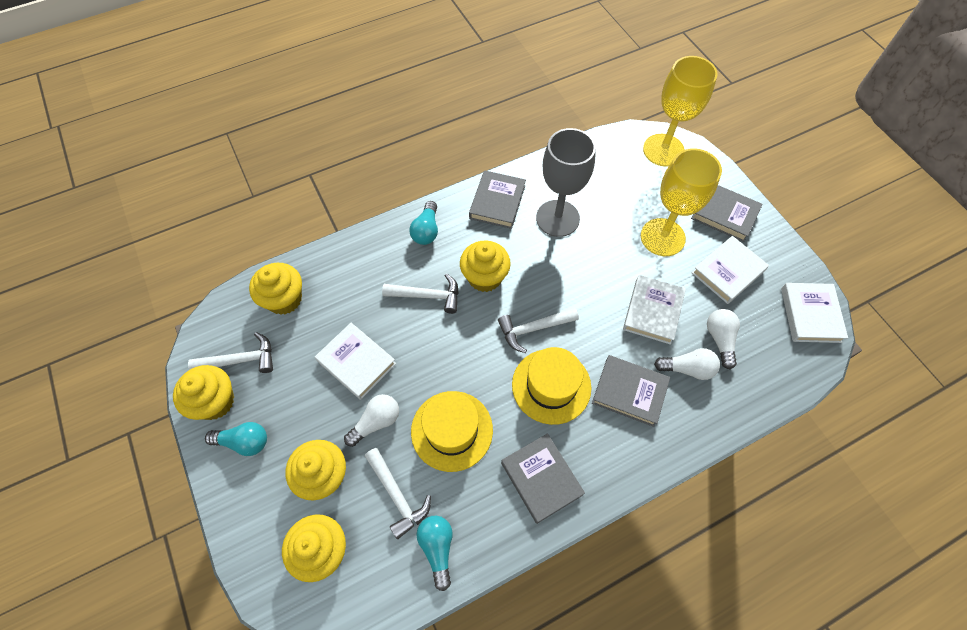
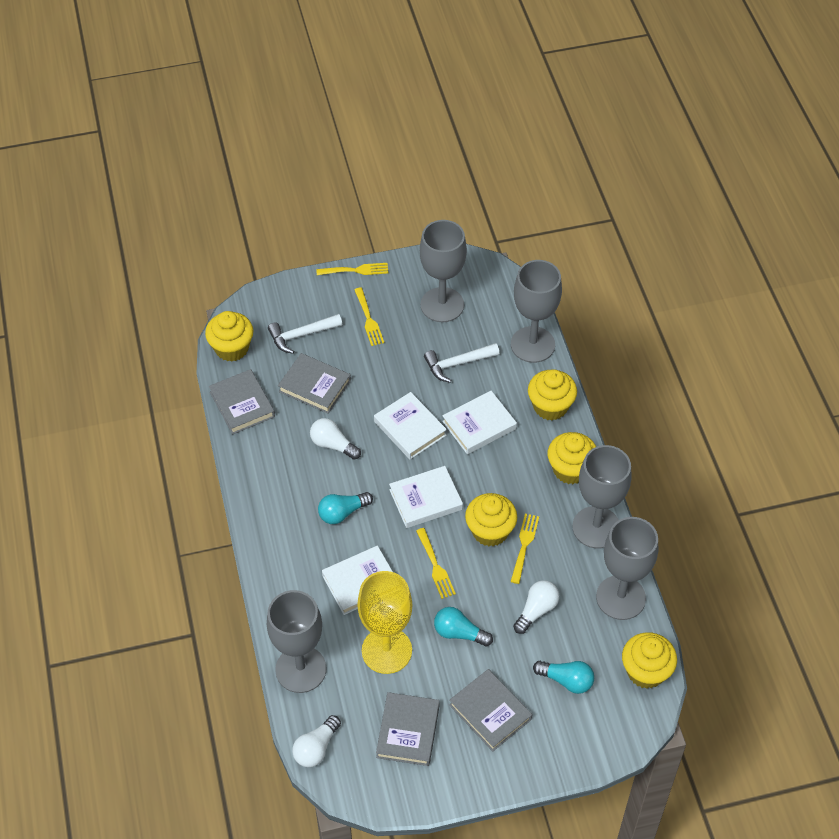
grey goblet: [536,128,596,237] = 1 -> [267,590,326,693] [420,220,467,322] [511,260,562,363] [572,445,632,548] [596,517,658,620] = 5
white hammer: [188,332,273,373] [365,448,431,539] [382,273,459,314] [498,308,579,353] = 4 -> [268,314,342,354] [424,343,499,383] = 2
yellow fork: none = 0 -> [316,263,388,275] [354,288,384,346] [416,528,456,599] [511,513,539,584] = 4
yellow goblet: [641,148,722,256] [643,56,718,167] = 2 -> [357,571,412,674] = 1
yellow hat: [411,391,493,472] [512,347,591,425] = 2 -> none = 0

